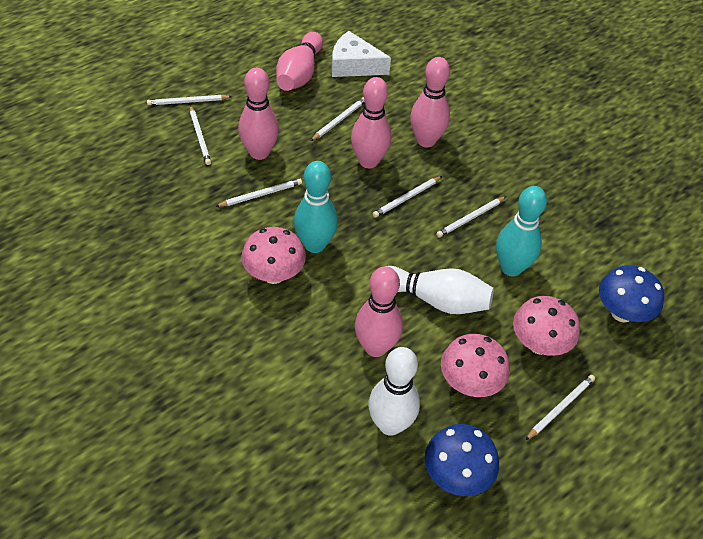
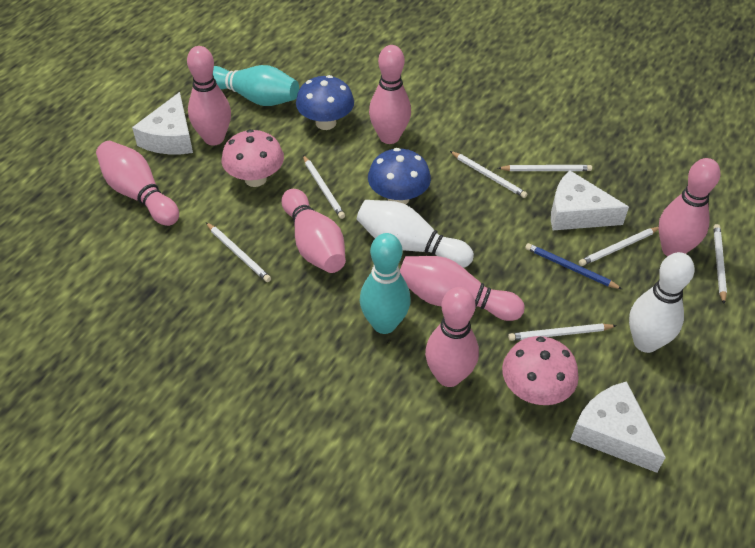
blue pencil: none = 0 -> [525,243,622,289] = 1
pink bowling pin: [238,68,279,160] [276,32,323,91] [351,77,391,168] [355,266,403,357] [410,57,450,147] = 5 -> [96,141,179,226] [187,46,231,145] [282,189,346,273] [369,45,411,144] [400,256,525,321] [425,287,479,387] [658,158,720,256] = 7
pink mushroom: [241,227,306,284] [441,334,510,397] [513,296,580,356] = 3 -> [222,129,284,187] [502,336,579,405] = 2
white cheese: [332,31,391,77] = 1 -> [132,92,193,154] [551,170,629,230] [570,381,666,473] = 3

